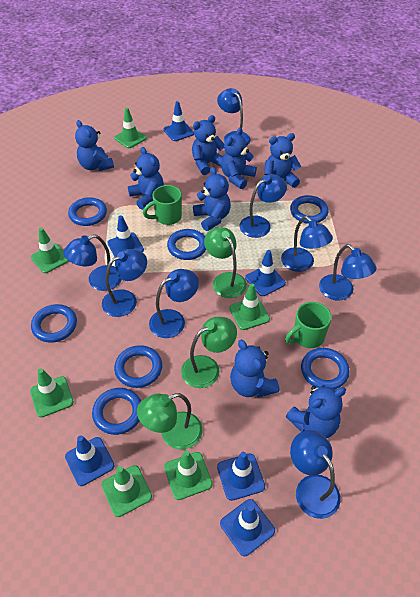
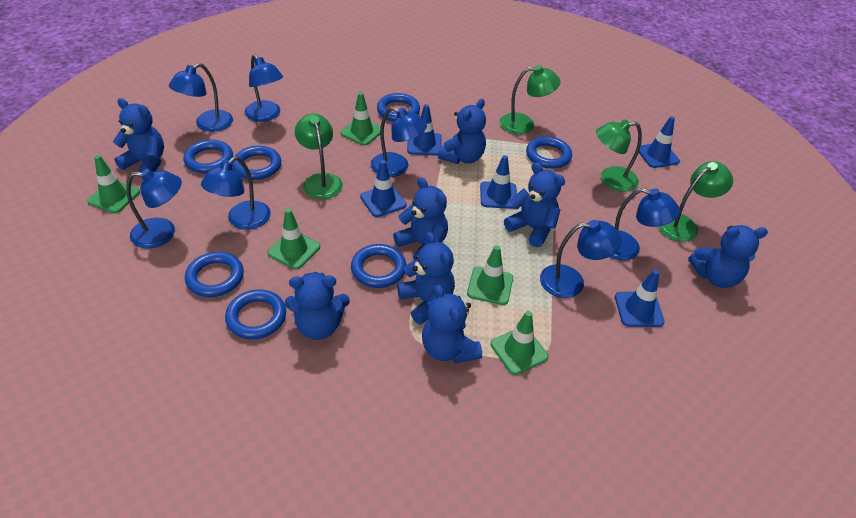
blue lamp: [63,234,122,291] [102,249,147,317] [149,269,199,338] [217,88,251,144] [240,174,287,238] [281,216,333,272] [290,430,340,519] [319,244,377,300] = 8 -> [126,169,182,249] [169,63,233,132] [201,156,271,230] [245,54,283,122] [371,107,427,177] [540,220,622,298] [610,188,680,261] = 7
blue traffic cone: [65,435,115,486] [107,216,144,257] [163,101,194,141] [217,452,265,501] [220,499,275,556] [245,250,286,296] = 6 -> [360,160,407,217] [407,104,441,156] [480,155,517,209] [615,270,665,327] [639,116,680,168] = 5
green lamp: [137,393,203,450] [181,317,237,388] [204,227,247,298] = 3 -> [295,113,343,199] [499,65,560,134] [596,119,642,192] [658,161,733,242] = 4
green mug: [143,185,182,225] [285,302,332,348] = 2 -> none = 0
green traffic cone: [30,368,74,418] [31,228,69,273] [101,465,152,517] [114,108,147,148] [164,450,212,500] [229,283,270,330] = 6 -> [87,155,140,213] [267,209,320,269] [340,92,381,146] [467,245,513,305] [491,311,548,375] = 5

